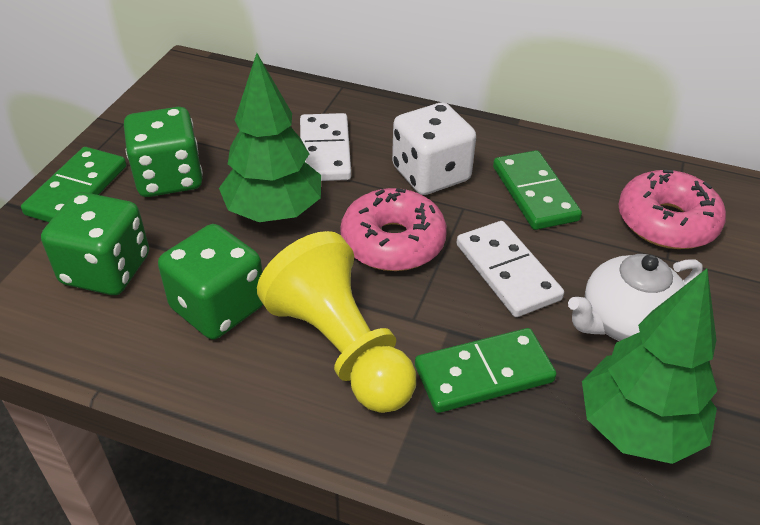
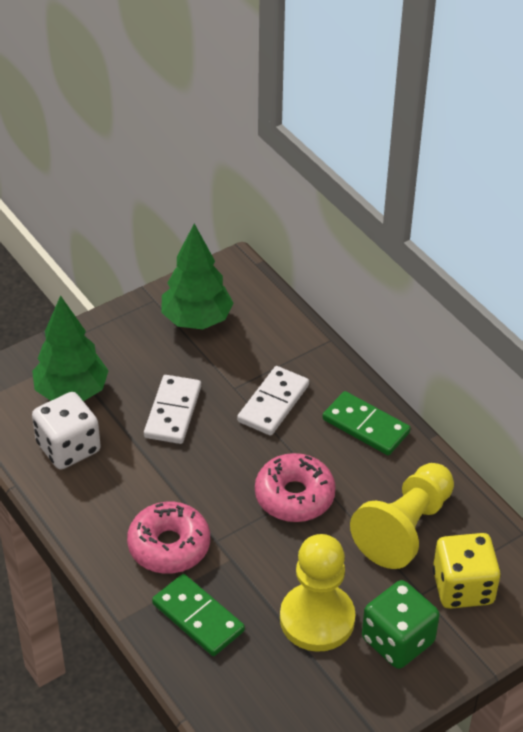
green dice: [41,192,149,295] [124,107,203,197] [158,224,263,340] = 3 -> [362,580,440,669] = 1
green domino: [21,147,126,222] [415,328,557,413] [493,150,582,230] = 3 -> [152,574,245,656] [322,391,411,455] = 2
white teapot: [568,254,703,341] = 1 -> none = 0
yellow dice: none = 0 -> [433,533,500,609] = 1
yellow pawn: [257,231,416,413] = 1 -> [280,534,355,652] [350,463,454,569] = 2

